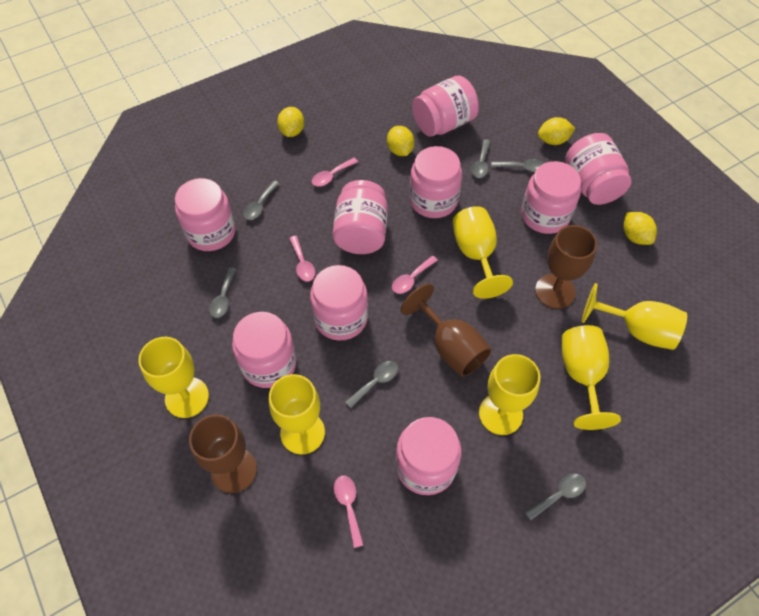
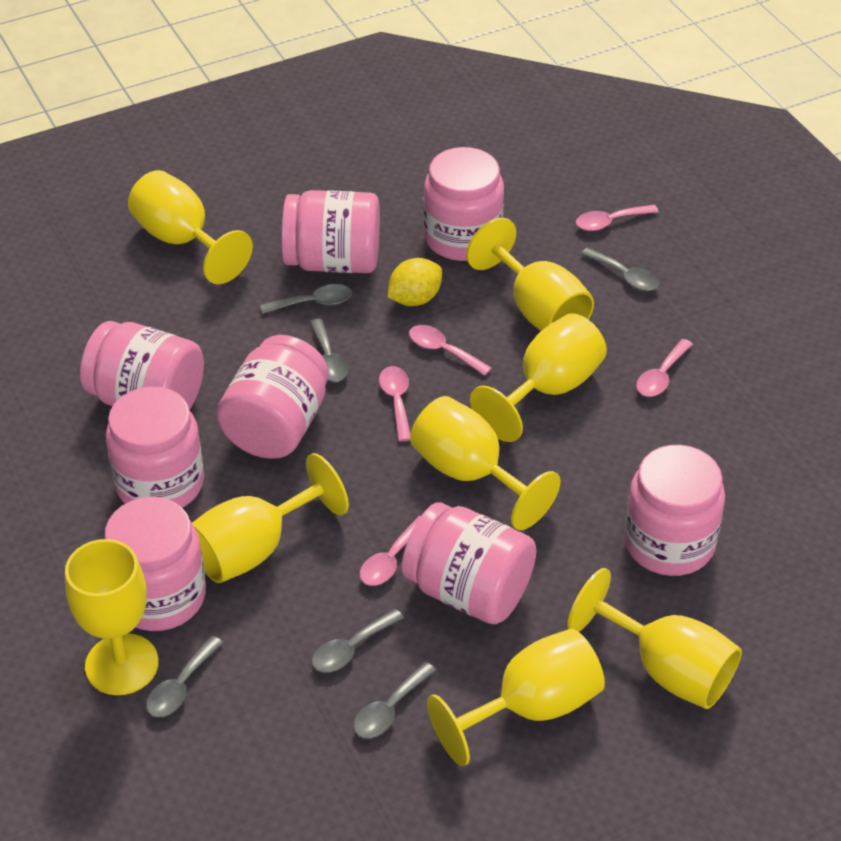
brown goblet: [189,414,257,493] [401,283,492,377] [535,225,597,309] = 3 -> none = 0
pink jar: [175,178,236,251] [232,312,297,388] [310,265,368,341] [333,180,388,254] [396,417,461,495] [409,146,462,218] [412,76,479,137] [521,161,581,234] [565,133,632,205] = 9 -> [80,321,204,410] [104,497,206,631] [106,387,204,508] [217,335,329,459] [282,190,380,273] [402,503,536,625] [423,147,504,261] [624,445,725,576] = 8
pink spoon: [289,236,315,282] [312,158,358,186] [334,475,364,548] [392,256,438,294] = 4 -> [360,516,421,586] [379,366,410,442] [409,325,492,376] [576,205,659,231] [636,339,693,397] = 5
yellow goblet: [138,337,209,418] [269,374,325,454] [452,206,513,299] [479,354,540,435] [562,325,621,430] [582,283,687,350] = 6 -> [65,539,159,695] [128,170,253,284] [192,453,349,583] [410,396,561,530] [427,629,605,766] [466,218,594,331] [470,313,607,442] [567,568,742,709] = 8
yellow lemon: [277,107,304,137] [387,126,414,156] [538,117,575,145] [623,212,657,245] = 4 -> [388,258,442,306] = 1

